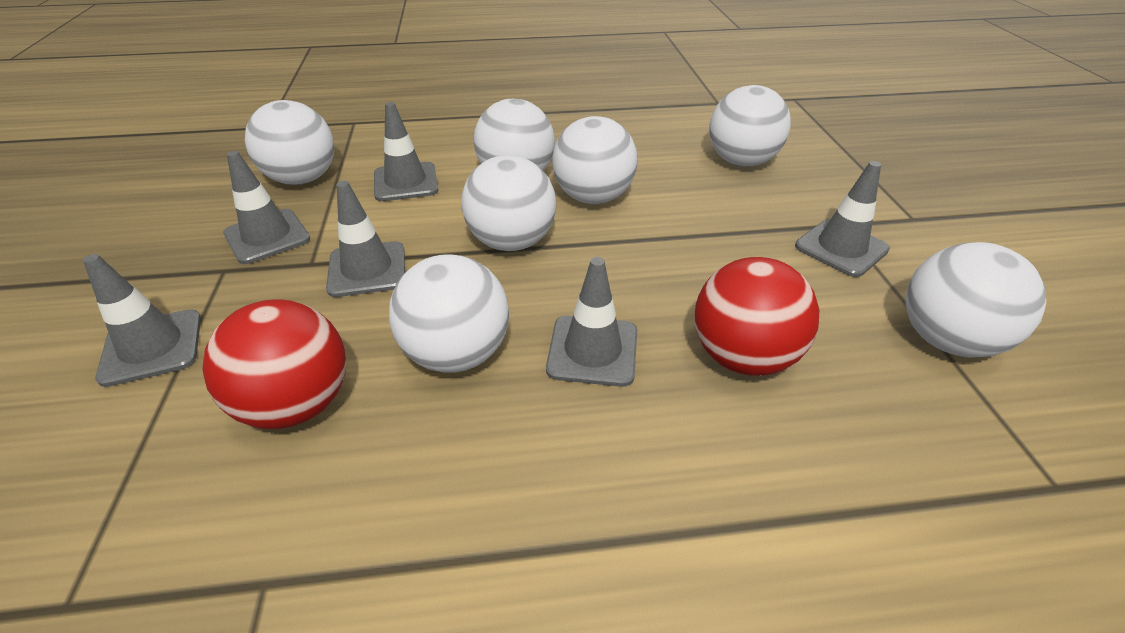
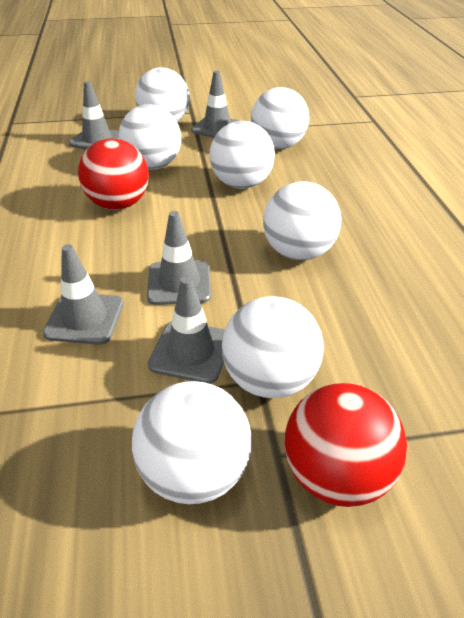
grey traffic cone: [83,254,201,387] [223,151,310,264] [326,181,405,297] [374,102,438,201] [546,257,637,387] [795,161,890,277] = 6 -> [43,244,124,345] [68,81,119,150] [147,211,211,305] [148,276,225,384] [191,70,239,138] = 5

